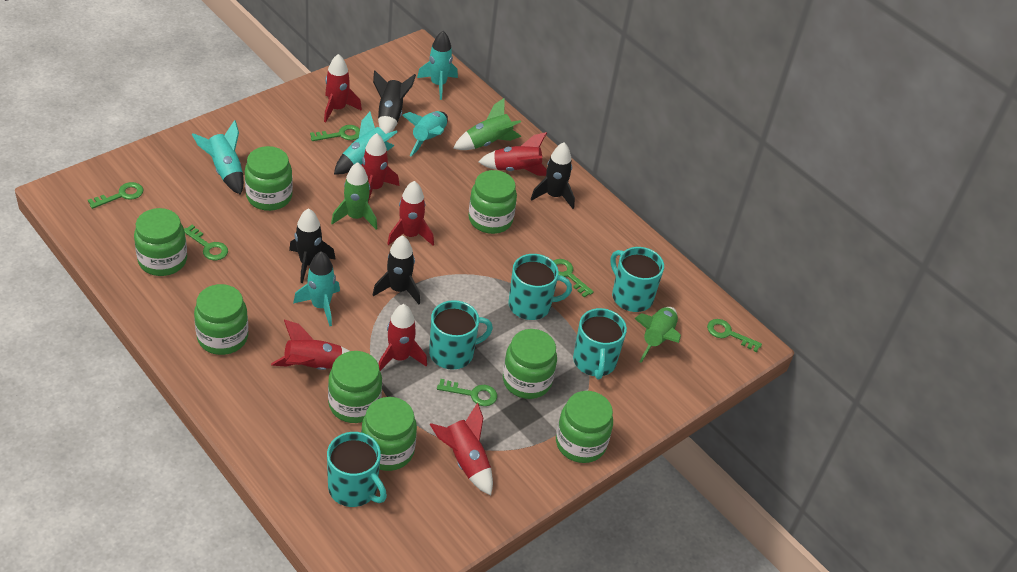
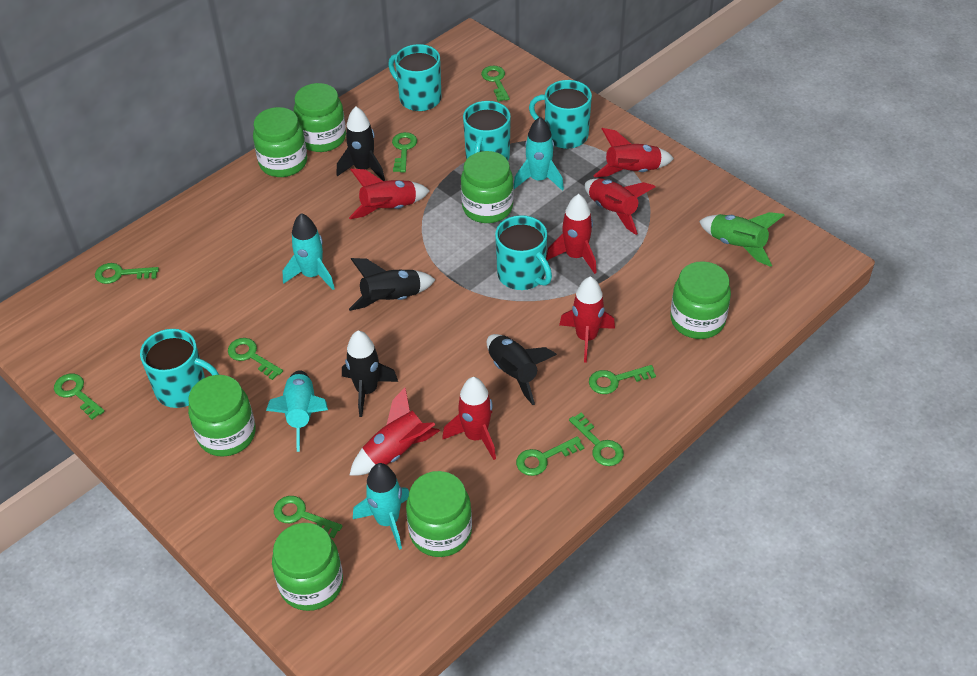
green jar: [134,208,187,276] [194,284,248,355] [245,146,293,211] [328,351,382,423] [361,397,417,471] [469,170,517,234] [503,329,557,399] [556,391,613,463] = 8 -> [188,375,256,457] [253,107,307,177] [272,523,343,611] [293,83,346,152] [406,471,472,557] [461,151,513,223] [670,261,731,339] = 7
green key: [88,182,143,209] [184,225,228,260] [310,125,360,141] [437,379,497,406] [553,259,594,298] [707,319,762,352] = 6 -> [54,374,105,420] [95,263,159,284] [228,338,283,380] [274,496,342,538] [392,132,417,173] [481,66,510,102] [516,436,584,476] [569,413,624,466] [589,365,656,394] = 9
green rocket: [331,162,377,230] [453,98,522,150] [634,307,681,363] = 3 -> [699,212,784,267] = 1
turquoise rocket: [192,120,244,195] [293,251,340,326] [334,112,397,174] [402,111,448,156] [417,31,458,100] = 5 -> [266,370,328,452] [283,213,335,290] [353,463,409,550] [513,117,564,191] = 4

